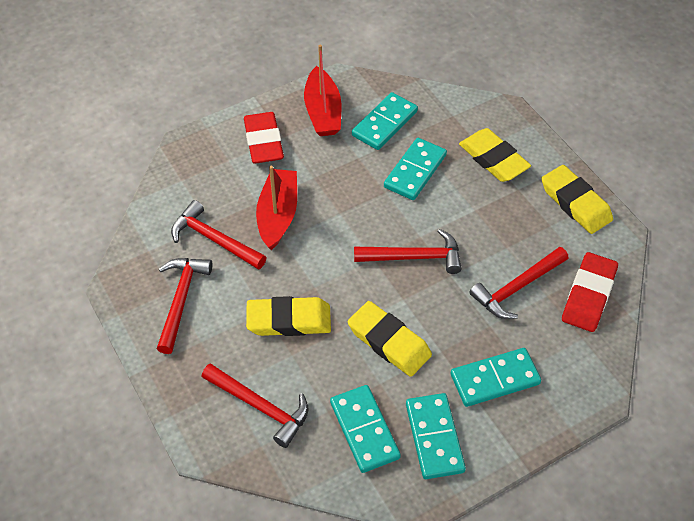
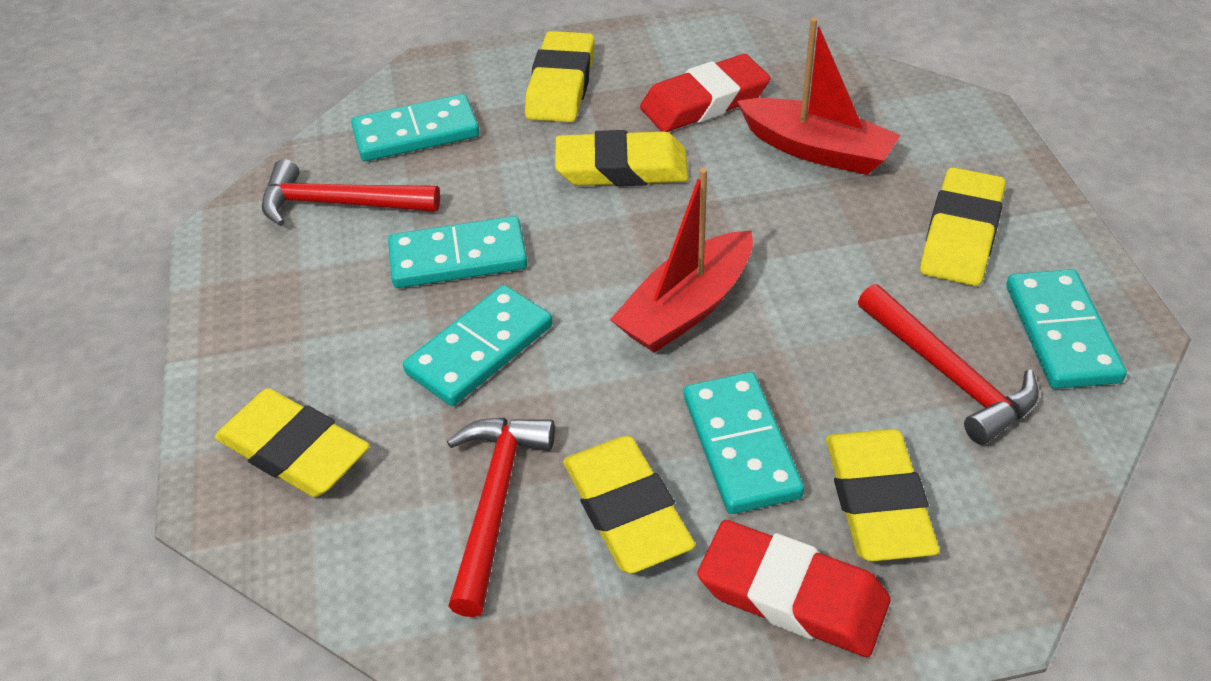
red hammer: [157,258,212,354] [171,200,267,270] [202,363,309,448] [354,229,462,274] [469,247,568,319] = 5 -> [262,159,440,226] [447,417,555,617] [858,284,1039,445] = 3
yellow eraser: [246,296,331,336] [348,301,432,377] [459,128,531,182] [541,165,613,234] = 4 -> [215,388,370,497] [525,31,595,122] [555,130,689,186] [563,436,695,574] [826,429,940,562] [920,167,1006,286] = 6

